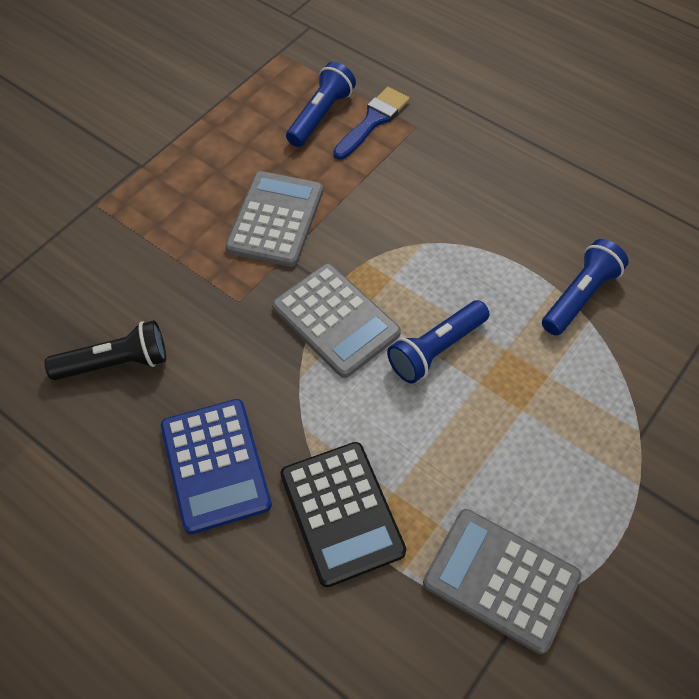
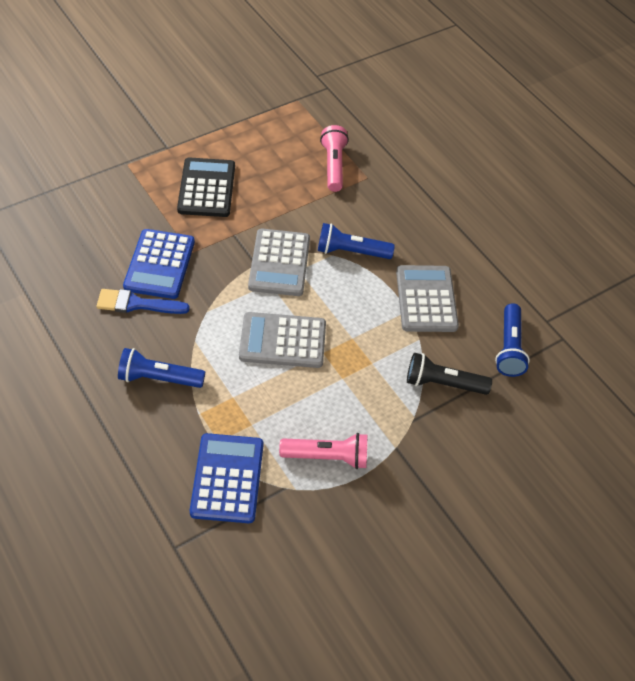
blue calculator: [161,399,272,534] = 1 -> [123,229,195,299] [190,433,264,523] = 2
pink flashlight: none = 0 -> [279,433,367,469] [320,125,349,192] = 2

